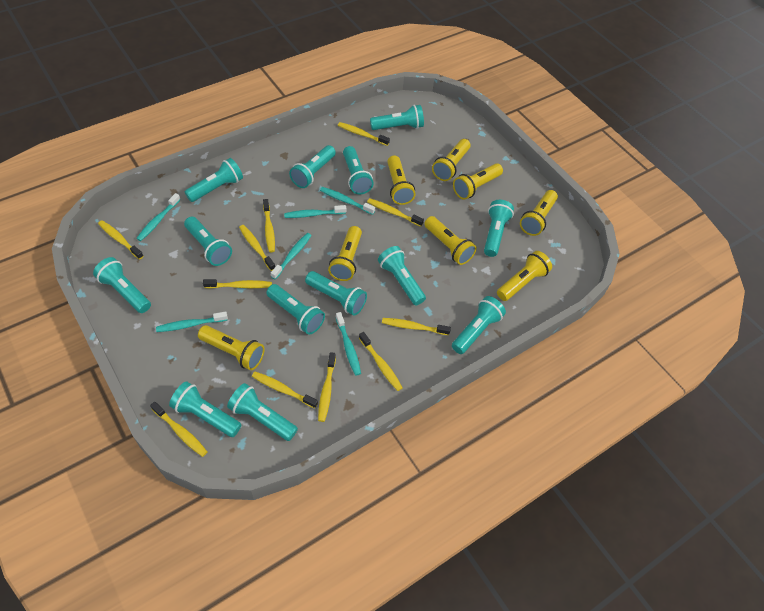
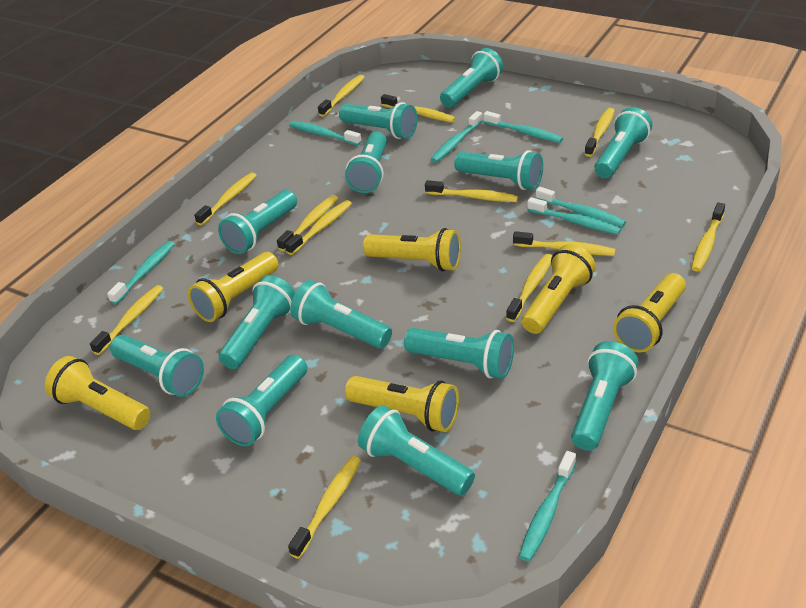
turquoise toothbrush: [136,193,181,241] [156,312,228,332] [271,233,312,279] [284,205,346,218] [320,187,375,215] [336,312,361,376] = 6 -> [107,241,175,304] [289,121,362,145] [431,111,483,162] [483,111,563,143] [519,451,576,562] [527,197,621,235] [536,187,626,227] = 7
yellow flashlight: [198,325,265,370] [328,226,362,281] [387,155,416,205] [424,216,477,265] [432,139,471,181] [453,163,503,200] [497,251,552,301] [520,190,558,236] = 8 -> [45,356,150,430] [188,252,279,322] [345,376,459,432] [363,228,461,271] [522,244,596,334] [613,273,686,352] = 6
yellow toothbrush: [98,220,144,260] [150,402,207,457] [203,279,272,288] [239,225,275,271] [252,372,318,409] [263,199,275,252] [318,352,336,422] [338,122,390,146] [359,332,403,391] [367,198,424,227] [382,318,451,335] = 11 -> [90,285,163,355] [194,172,257,225] [277,195,338,251] [285,200,352,255] [288,456,361,559] [318,75,365,117] [381,94,456,123] [425,180,518,202] [506,254,552,322] [513,231,615,256] [585,108,615,157] [691,202,725,272] = 12

